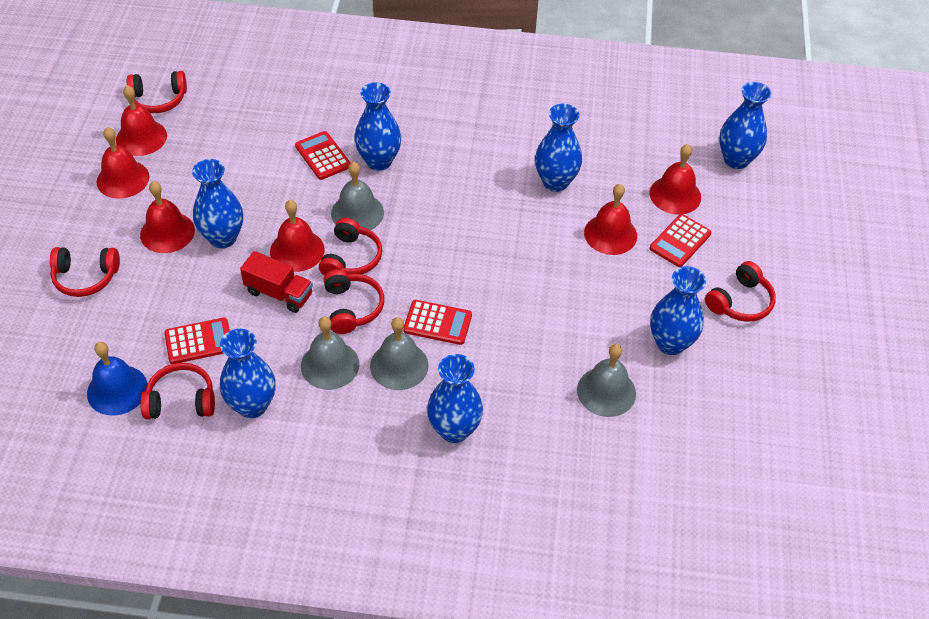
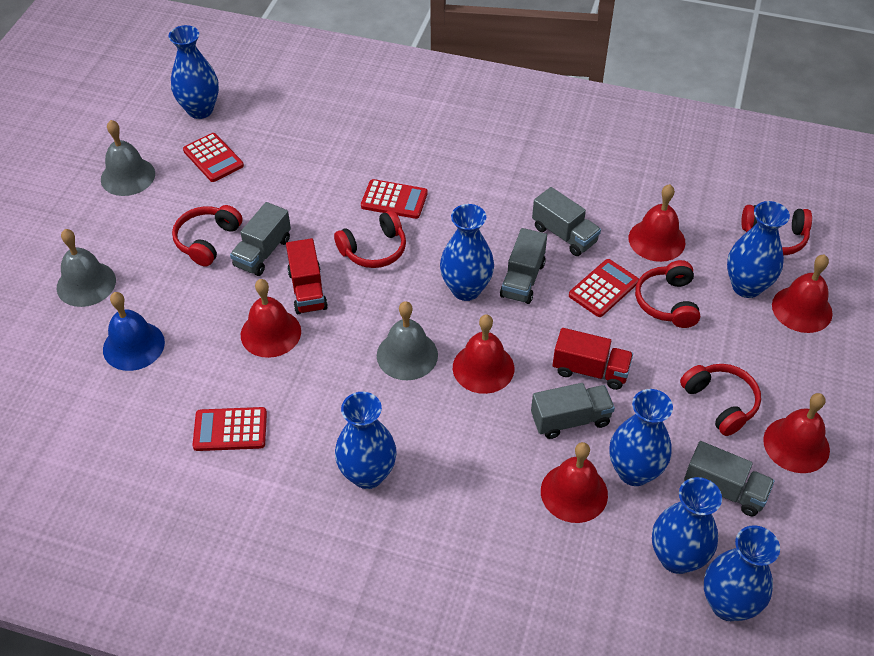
grey bell: [301,317,359,390] [331,162,384,230] [370,317,428,390] [577,344,636,417] = 4 -> [57,229,116,307] [101,120,155,196] [377,301,438,380] = 3
grey truck: none = 0 -> [230,202,291,276] [500,228,547,304] [531,383,615,439] [532,187,601,256] [684,441,775,516] = 5
red headphones: [50,247,120,297] [127,71,187,113] [140,363,215,419] [319,218,382,276] [324,269,384,334] [705,261,776,322] = 6 -> [172,205,243,266] [334,210,406,268] [635,260,700,328] [680,364,761,436] [741,205,812,255] = 5
red truck: [240,251,313,313] = 1 -> [286,238,328,314] [553,328,633,390] = 2

